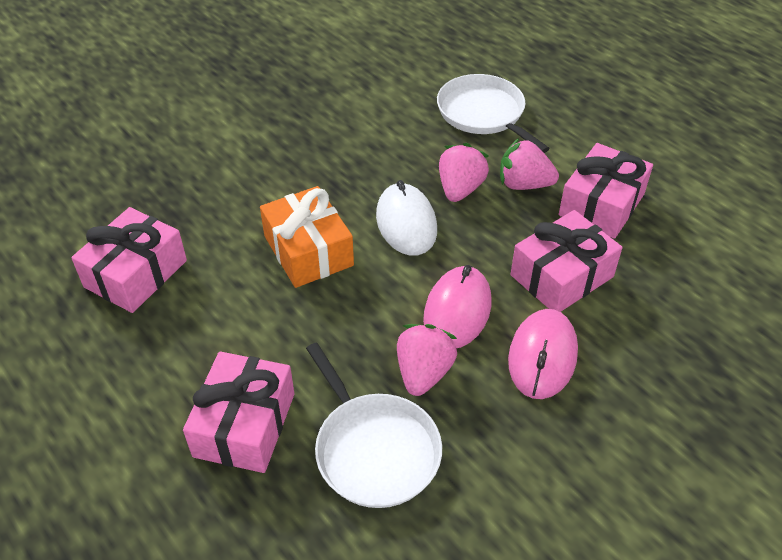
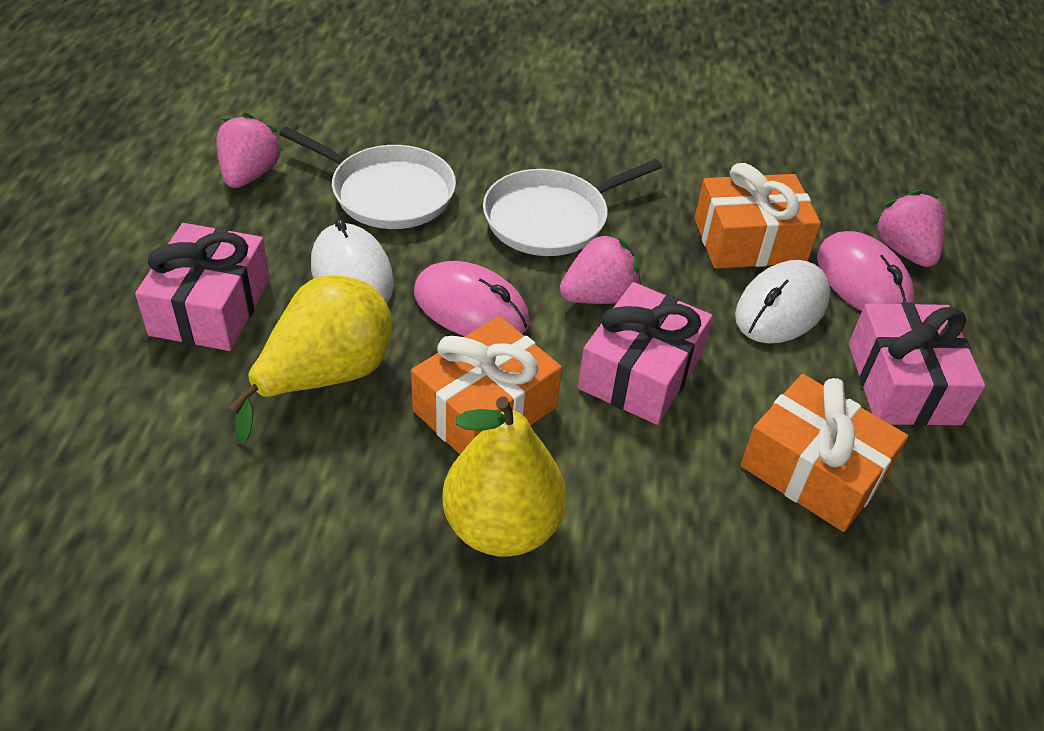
orange gift: [260,186,354,288] = 1 -> [411,316,562,454] [694,163,821,269] [740,374,908,532] = 3
pink gift: [71,207,187,313] [183,351,294,473] [510,210,622,312] [559,143,653,239] = 4 -> [135,223,270,351] [578,282,712,425] [849,302,985,426] = 3
white mouse: [376,180,437,256] = 1 -> [311,218,394,304] [735,260,831,344] = 2
yellow pear: none = 0 -> [228,276,392,444] [442,396,567,557] = 2

